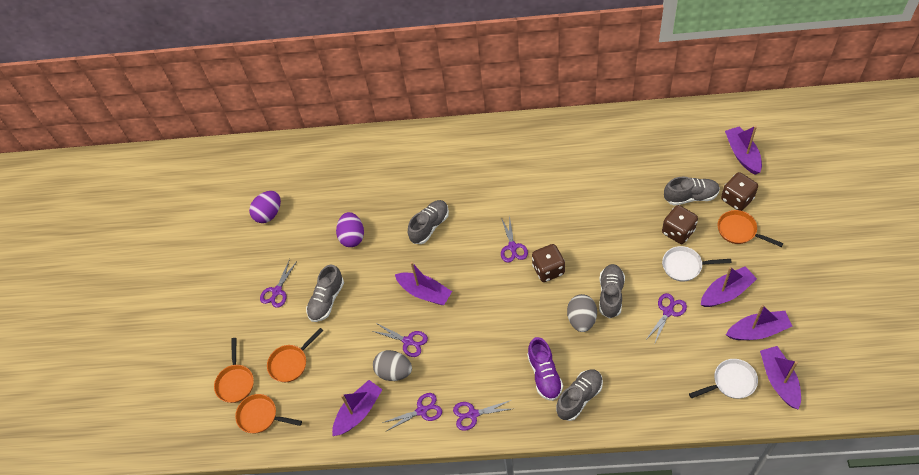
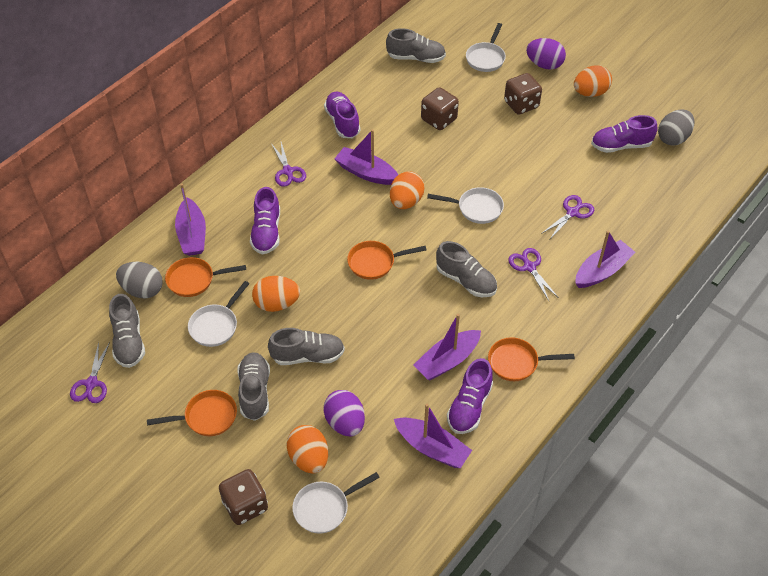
orange egg: none = 0 -> [252,276,300,312] [286,425,328,474] [390,171,425,209] [574,65,612,97] = 4
purple boat: [332,380,382,436] [395,262,452,305] [701,266,757,307] [725,126,762,175] [726,305,792,340] [760,346,801,410] = 6 -> [175,184,206,256] [334,129,398,185] [394,404,472,468] [414,314,481,380] [575,231,635,288] = 5
purple scissors: [260,259,297,308] [373,323,428,357] [382,393,442,432] [453,400,511,431] [501,215,528,263] [647,293,687,345] = 6 -> [70,342,110,403] [271,142,306,187] [508,248,559,301] [541,195,594,239] = 4
purple shoe: [527,337,563,401] = 1 -> [250,187,280,255] [324,92,360,138] [447,358,493,434] [591,115,658,153] = 4
white pan: [662,246,732,282] [689,359,758,399] = 2 -> [188,281,250,347] [292,472,380,534] [427,187,504,224] [466,23,506,72] = 4

